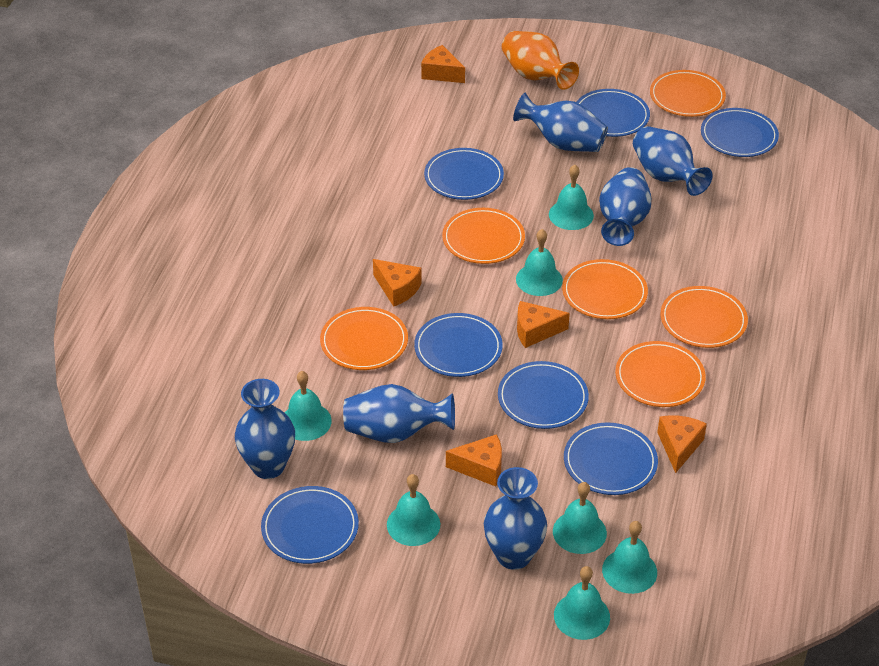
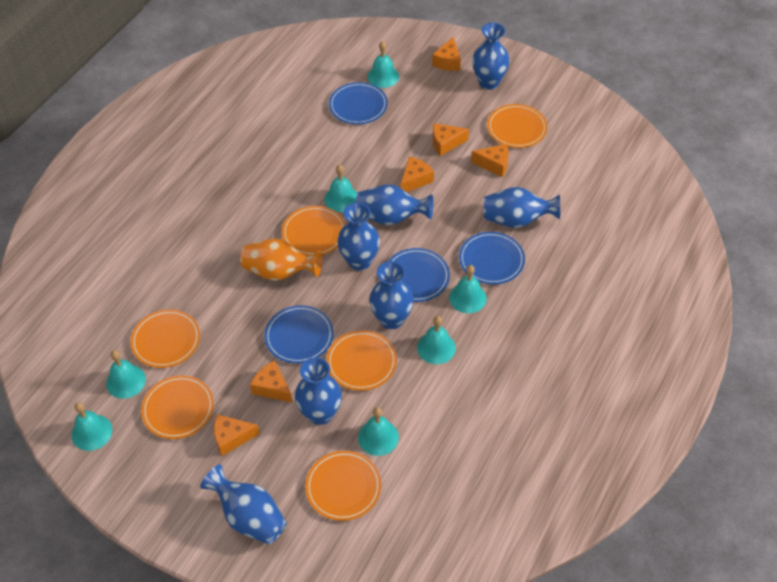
blue plate: [261,486,359,564] [414,313,503,377] [424,148,504,200] [498,361,589,429] [564,423,658,495] [577,89,650,137] [701,108,779,157] = 7 -> [264,305,334,364] [329,82,388,124] [388,248,450,302] [459,232,525,285] = 4
blue vase: [235,379,295,479] [343,384,455,443] [484,467,547,570] [513,93,608,152] [599,167,651,246] [633,126,712,196] = 6 -> [200,464,287,544] [295,357,342,425] [337,202,380,271] [356,184,433,225] [369,261,413,329] [472,23,510,90] [484,187,560,228] = 7
orange cheese: [373,259,422,307] [421,45,465,83] [446,434,502,487] [517,301,570,348] [657,415,707,473] = 5 -> [214,414,260,456] [250,361,293,403] [401,157,434,192] [432,37,461,71] [433,123,469,156] [471,144,509,177] = 6

